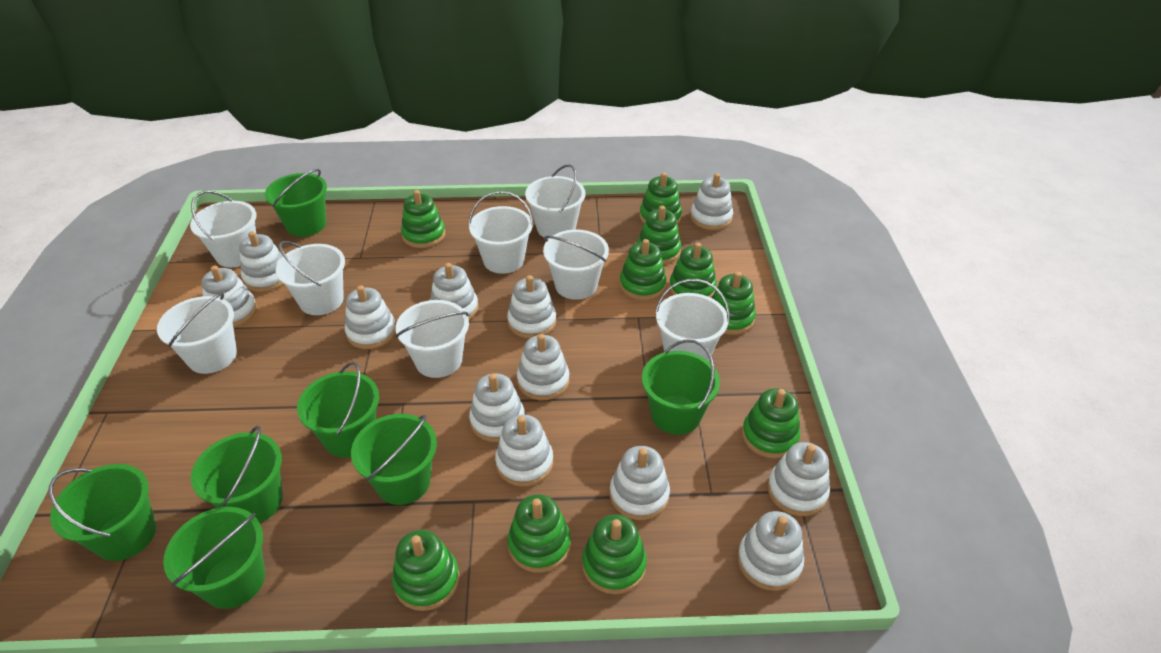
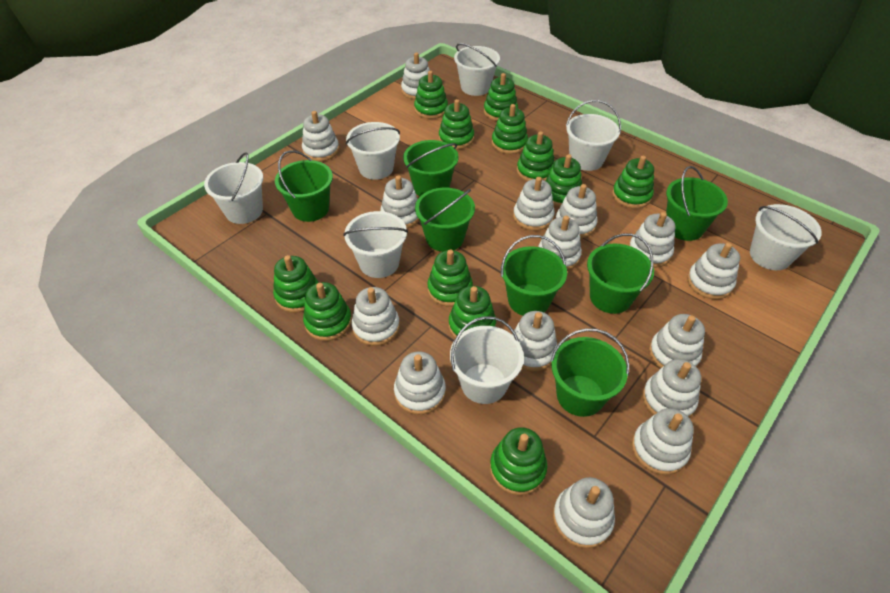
green stacking toy: [392,530,459,611] [401,190,445,248] [507,494,571,573] [582,514,647,594] [620,239,666,300] [637,206,681,265] [639,172,682,224] [669,243,717,298] [711,272,756,335] [742,389,800,459] = 10 -> [273,255,319,313] [303,282,352,341] [414,71,448,119] [427,249,473,307] [439,99,474,149] [449,286,496,338] [484,73,518,121] [490,427,547,495] [492,104,528,154] [517,131,554,181] [546,154,582,207] [612,156,654,209] = 12
white bucket: [157,293,237,374] [190,191,256,267] [276,241,345,315] [395,300,469,378] [468,191,534,274] [525,164,586,239] [543,230,609,300] [655,279,730,361] = 8 -> [204,153,263,224] [343,211,408,278] [346,122,400,180] [450,316,524,404] [454,43,500,96] [566,100,621,171] [750,204,822,270] = 7
white stacking toy: [202,266,257,327] [239,231,284,292] [345,285,396,349] [430,263,479,321] [469,373,525,442] [495,415,553,487] [507,275,556,339] [517,334,569,400] [610,446,670,520] [690,173,733,230] [737,511,804,591] [767,442,830,516] = 12 -> [302,111,339,162] [352,287,400,346] [380,175,420,228] [394,351,446,415] [401,52,430,100] [512,311,557,371] [513,177,555,231] [538,216,582,271] [553,477,615,548] [556,184,597,238] [629,212,675,268] [632,408,694,475] [642,359,701,418] [649,314,705,368] [687,243,740,300] = 15

